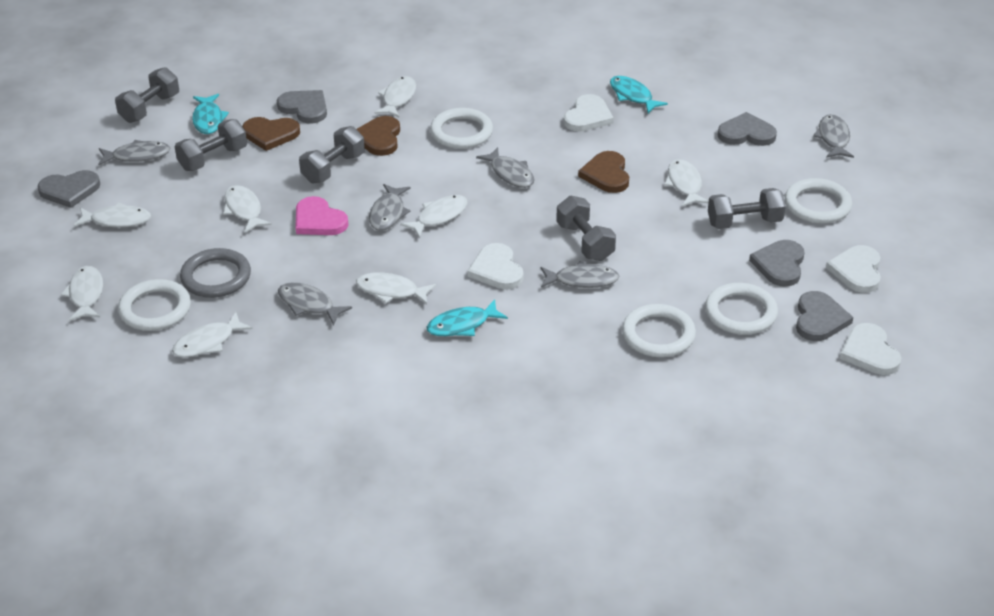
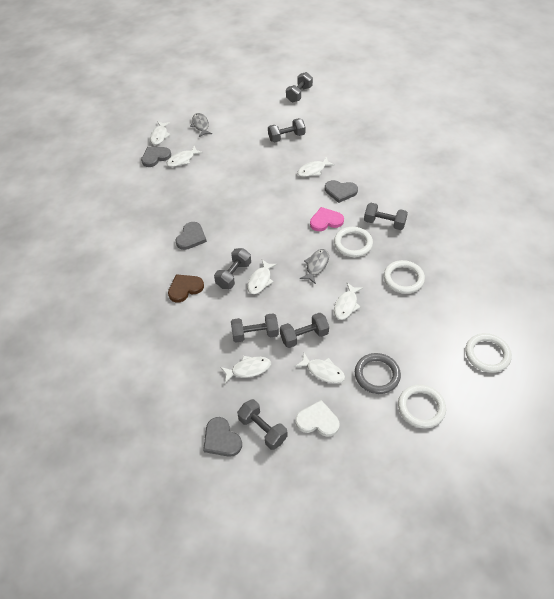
brown heart: [242,117,300,151] [356,116,400,156] [578,151,629,193] = 3 -> [168,274,204,303] = 1
grey dumbbell: [115,67,179,123] [175,119,247,171] [299,126,365,183] [556,195,616,261] [708,188,786,229] = 5 -> [214,248,251,289] [231,313,279,343] [237,399,288,450] [268,118,305,143] [280,313,329,348] [286,72,313,103] [364,203,408,230] = 7
grey fish: [98,140,171,166] [278,282,352,325] [369,184,411,231] [476,147,535,188] [541,261,619,288] [813,114,854,158] = 6 -> [190,113,212,137] [300,249,329,284] = 2
grey heart: [38,170,100,208] [277,90,327,123] [717,112,777,146] [749,240,804,287] [796,291,853,341] = 5 -> [141,147,171,167] [175,222,207,250] [203,417,242,457] [325,180,358,203] = 4
turquoise fish: [192,94,229,134] [426,299,508,336] [610,76,668,113] = 3 -> none = 0
white fish: [61,266,103,321] [74,203,151,227] [172,312,253,358] [223,185,272,233] [356,273,436,305] [374,76,416,117] [400,195,468,238] [664,159,709,207] = 8 -> [150,121,171,145] [166,146,203,167] [220,356,271,383] [247,259,277,294] [295,353,345,383] [297,157,335,177] [334,283,363,320] = 7
white heart: [467,243,524,289] [564,94,614,132] [826,245,881,293] [840,323,902,375] = 4 -> [296,400,340,437] = 1
white ring: [118,279,191,331] [430,108,493,149] [622,304,696,357] [705,283,778,335] [785,178,852,224] = 5 -> [334,227,373,257] [384,260,425,294] [398,384,446,429] [465,333,512,373] = 4

